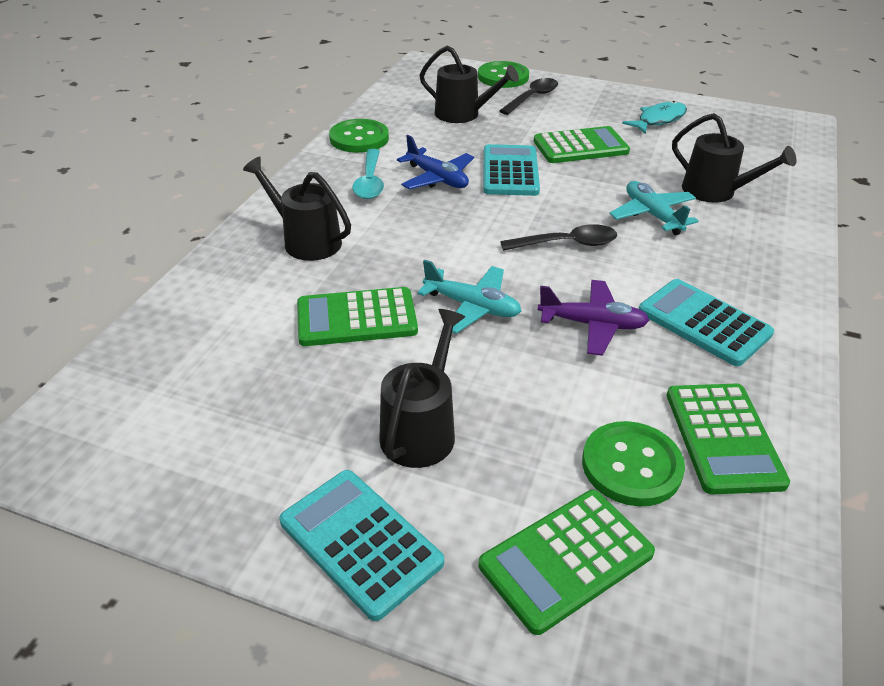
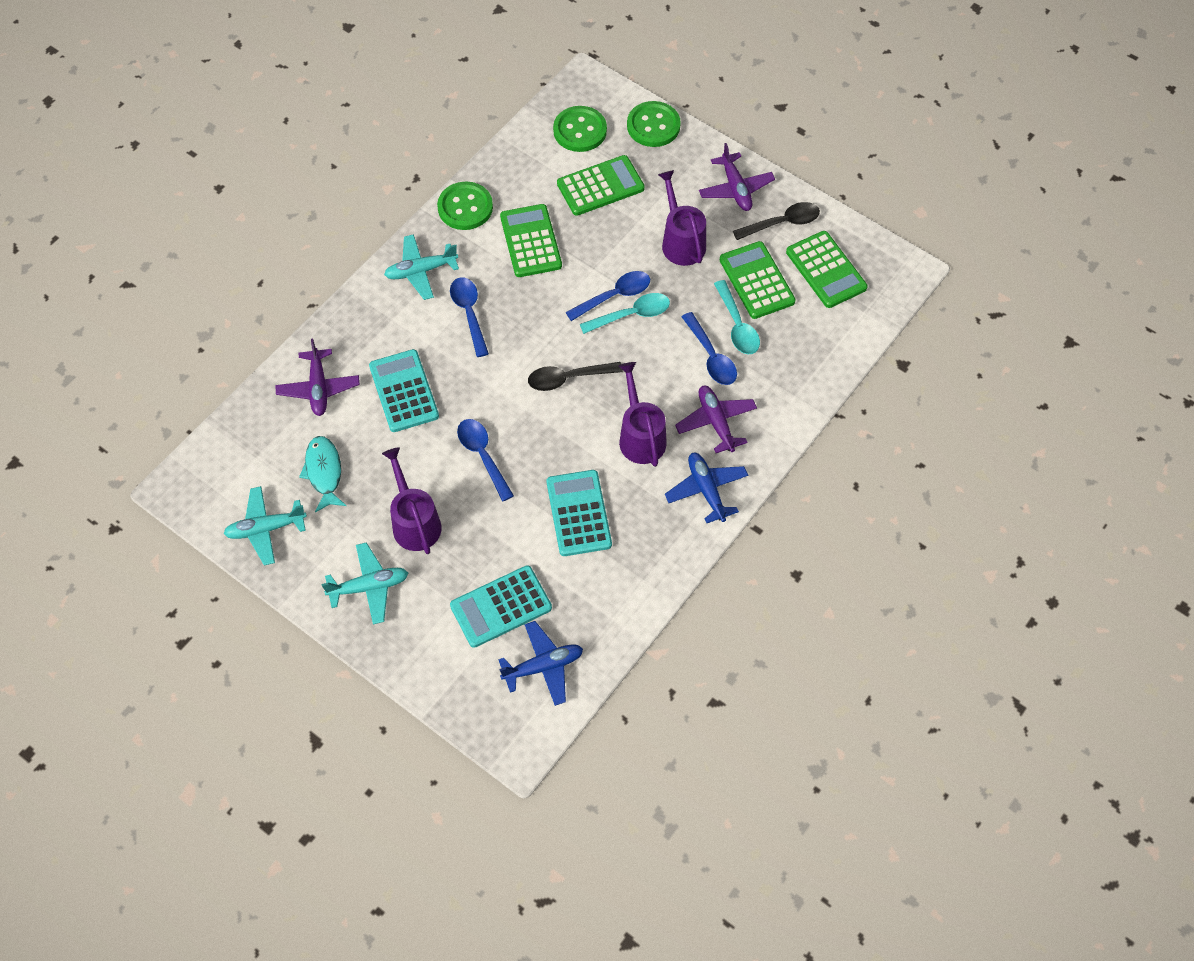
black watering can: [243,157,351,261] [379,309,465,468] [420,46,519,123] [672,113,796,203] = 4 -> none = 0
blue plane: [397,135,474,189] = 1 -> [498,621,583,706] [665,453,748,523] = 2
blue spoon: none = 0 -> [450,277,489,357] [457,419,514,502] [566,271,650,321] [682,312,737,385] = 4
purple plane: [538,280,649,356] = 1 -> [275,338,360,416] [675,386,757,453] [699,143,775,211] = 3
purple watering can: none = 0 -> [382,447,442,554] [619,362,667,467] [658,170,706,266] = 3
turquoise plane: [417,259,521,334] [609,181,698,235] = 2 -> [224,486,307,565] [322,542,408,624] [384,234,459,300] = 3
turquoise spoon: [352,149,384,199] = 1 -> [580,293,670,334] [714,280,760,354] = 2

